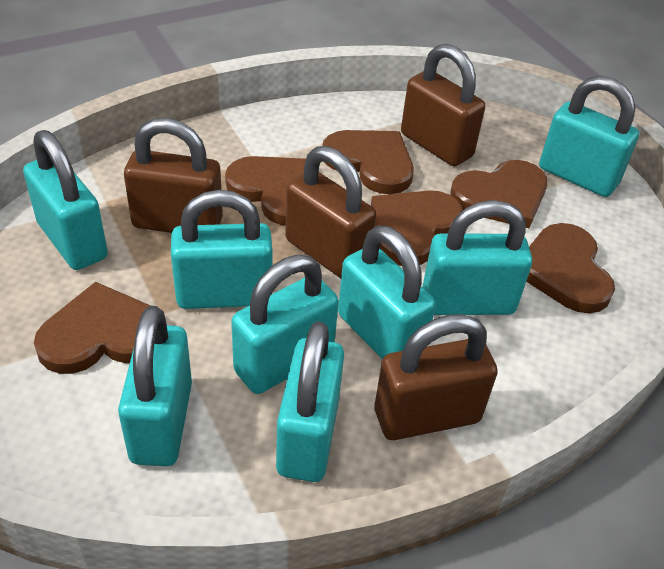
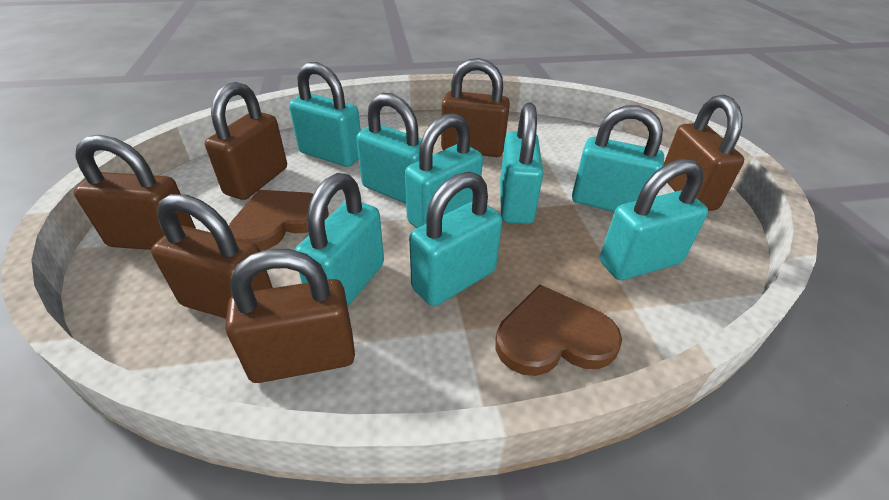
brown heart: [34,282,151,374] [225,156,306,226] [322,130,414,194] [371,190,463,266] [450,160,548,228] [526,223,615,313] = 6 -> [229,190,329,251] [496,284,622,376] = 2
brown padlock: [124,118,223,233] [285,146,377,278] [374,314,498,440] [401,44,485,166] = 4 -> [74,135,196,250] [151,194,273,318] [205,82,287,200] [225,249,355,383] [441,58,510,157] [664,95,744,211] = 6

